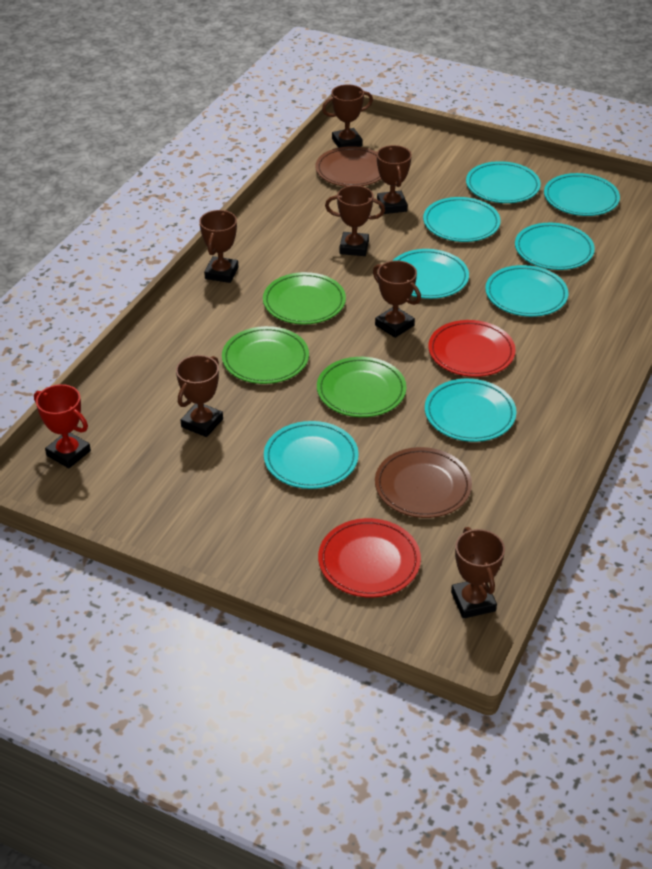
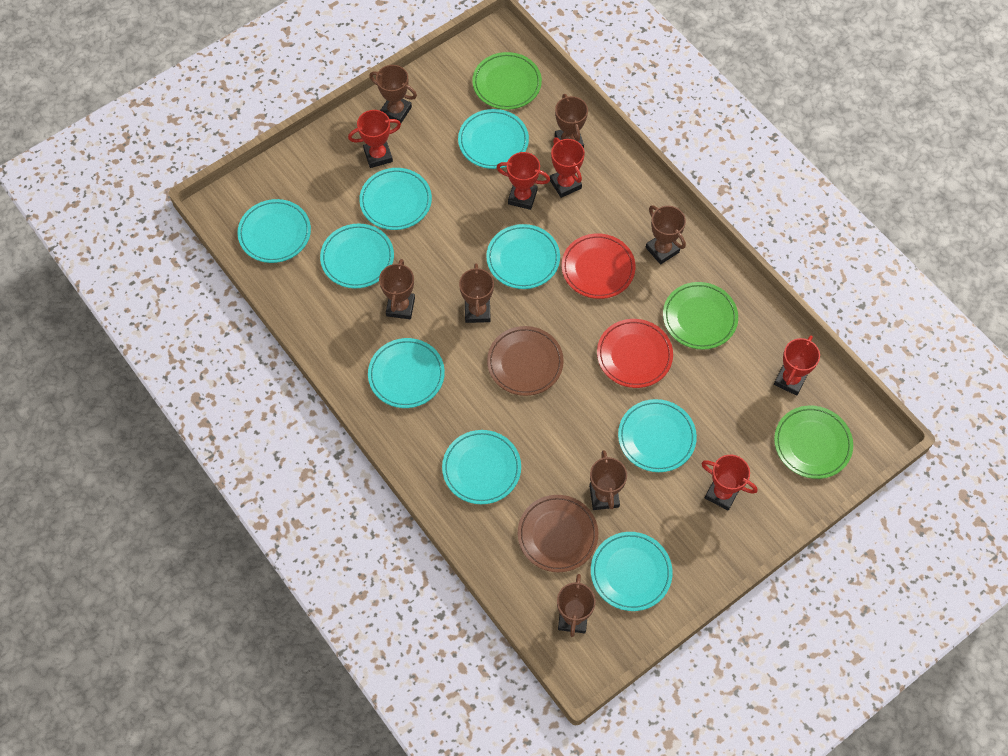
red trophy: [34,384,91,468] = 1 -> [348,110,401,168] [496,152,550,210] [550,138,585,198] [701,455,757,510] [774,335,820,396] = 5
turquoise plate: [264,421,359,489] [393,249,469,299] [423,197,501,242] [425,379,517,442] [466,161,541,203] [485,265,568,317] [515,223,595,270] [544,173,620,216] = 8 -> [237,199,311,263] [320,223,394,288] [359,168,432,230] [368,338,445,408] [442,430,521,504] [458,109,529,169] [486,224,560,289] [591,532,673,611] [618,399,697,472] = 9

